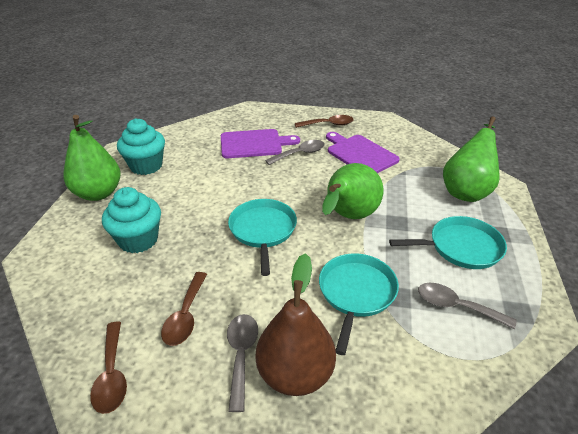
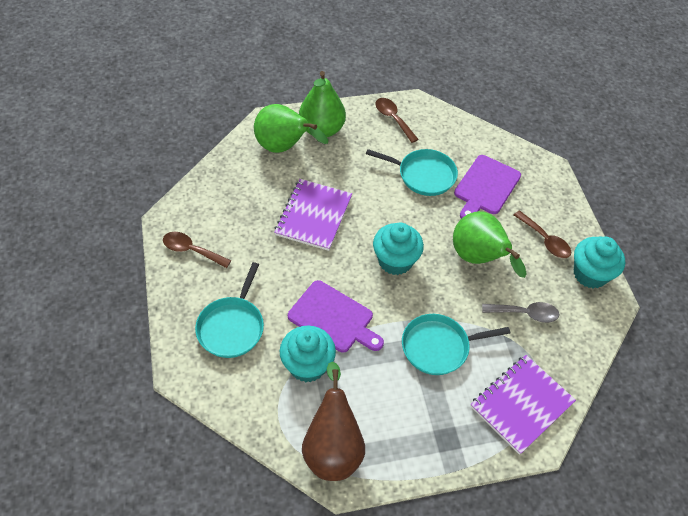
grey spoon: [227,314,258,412] [265,140,325,165] [418,283,517,329] = 3 -> [482,302,559,323] = 1
purple notebook: none = 0 -> [274,179,352,251] [470,355,576,455] = 2
turquoise cupcake: [102,187,161,253] [117,118,165,175] = 2 -> [280,326,336,382] [373,223,424,275] [574,237,625,289] = 3

